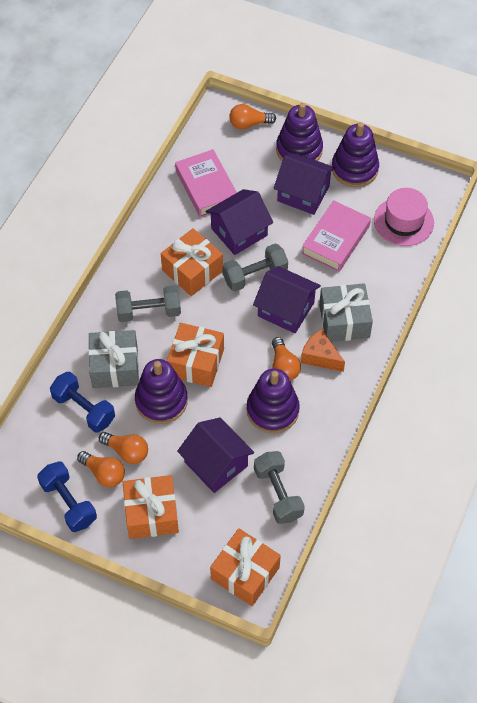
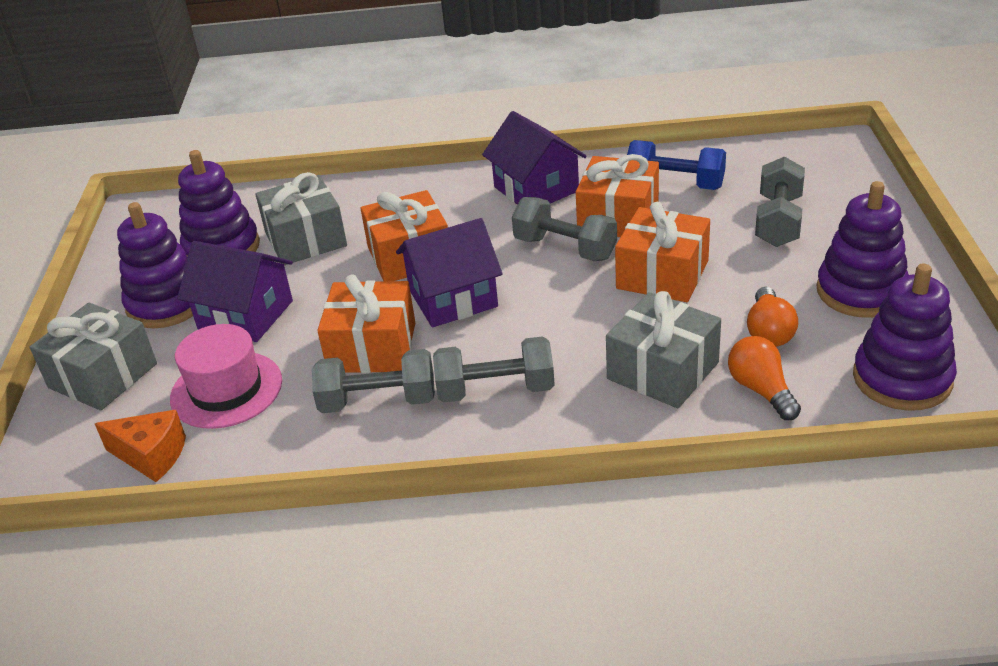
blue dumbbell: [37,461,97,532] [50,372,115,433] = 2 -> [627,140,726,190] = 1
grey dumbbell: [115,285,181,322] [222,243,288,292] [254,451,305,524] = 3 -> [312,349,435,413] [433,336,555,402] [512,197,617,261] [755,157,805,247] = 4
grey gift: [88,330,139,388] [319,283,373,342] = 2 -> [30,303,157,411] [255,172,347,265] [606,291,721,408] = 3
orange light bulb: [77,451,125,487] [99,432,148,464] [229,104,276,130] [272,337,301,380] = 4 -> [728,336,801,420] [747,287,798,347] = 2
pink book: [175,149,237,217] [302,200,371,272] = 2 -> none = 0
purple house: [177,418,254,493] [206,189,273,255] [253,266,321,333] [273,153,336,215] = 4 -> [177,241,293,342] [396,218,503,328] [482,111,587,205] = 3

